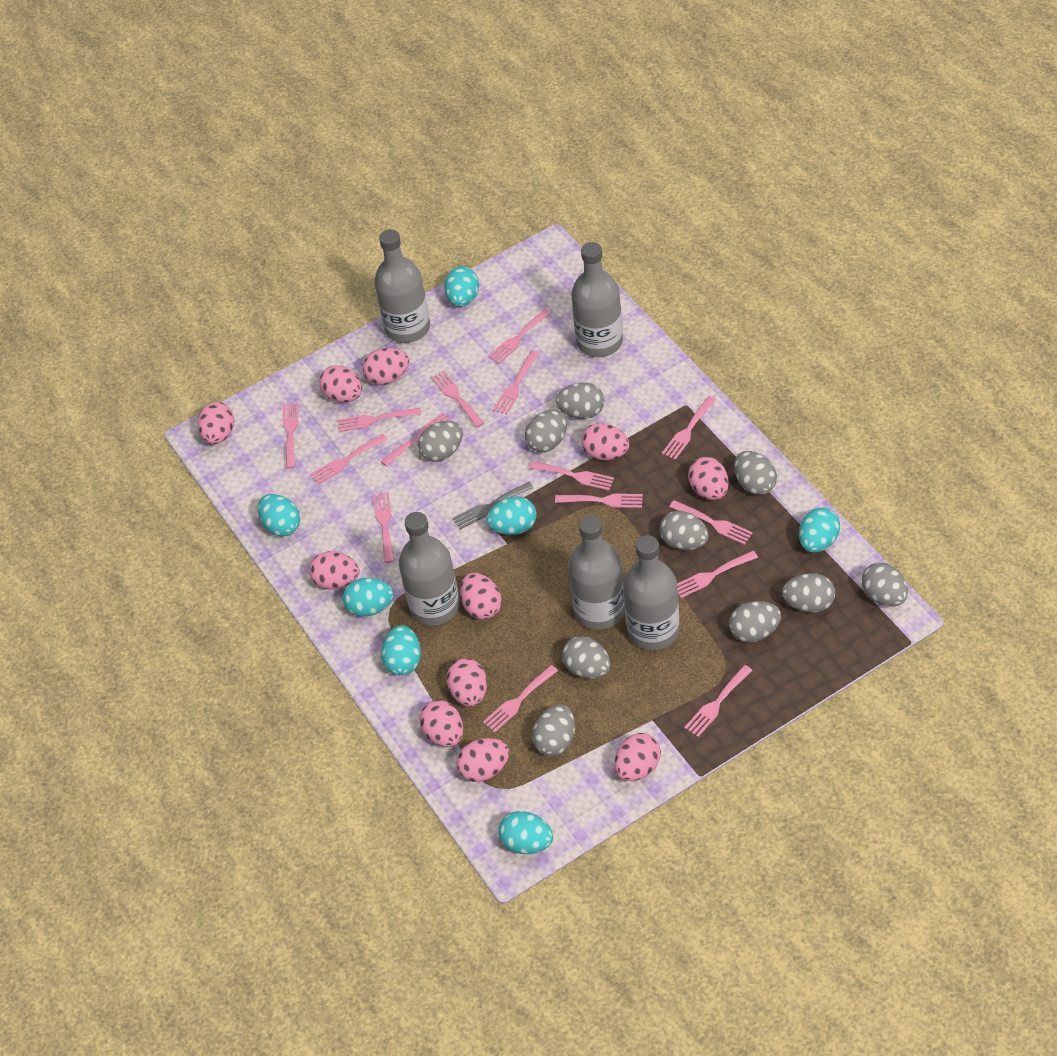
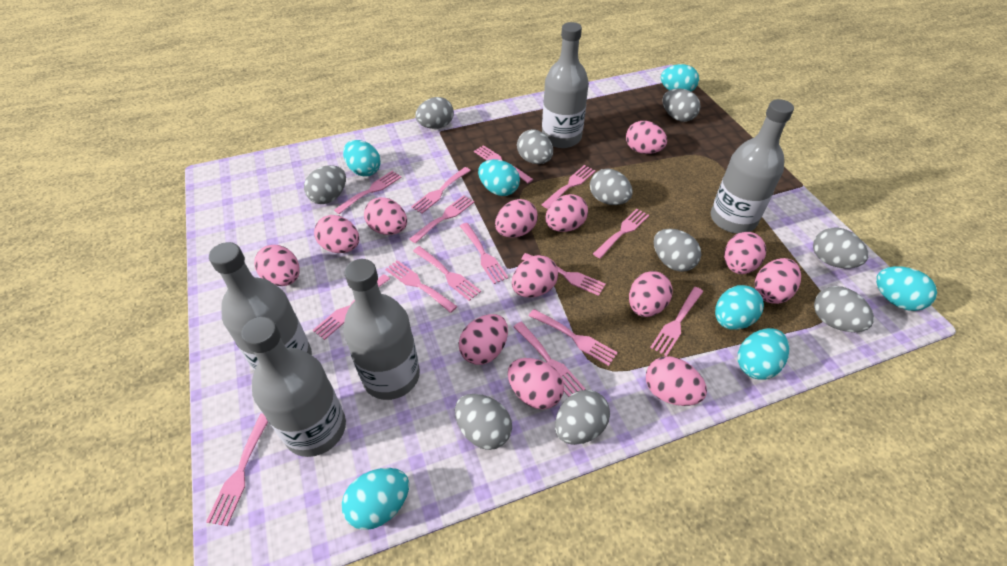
grey fork: [452,482,534,530] = 1 -> none = 0
pink egg: [198,402,234,444] [309,551,360,590] [319,365,362,402] [363,348,409,385] [420,700,463,747] [447,658,487,707] [457,738,509,782] [460,573,502,620] [581,423,629,460] [614,733,661,781] [688,457,729,500] = 11 -> [254,245,300,286] [314,215,359,253] [364,197,407,235] [459,314,508,365] [495,199,538,238] [508,358,564,409] [512,255,558,298] [545,194,588,232] [626,121,667,154] [629,271,673,317] [646,356,707,406] [724,232,766,274] [755,258,801,304] = 13

